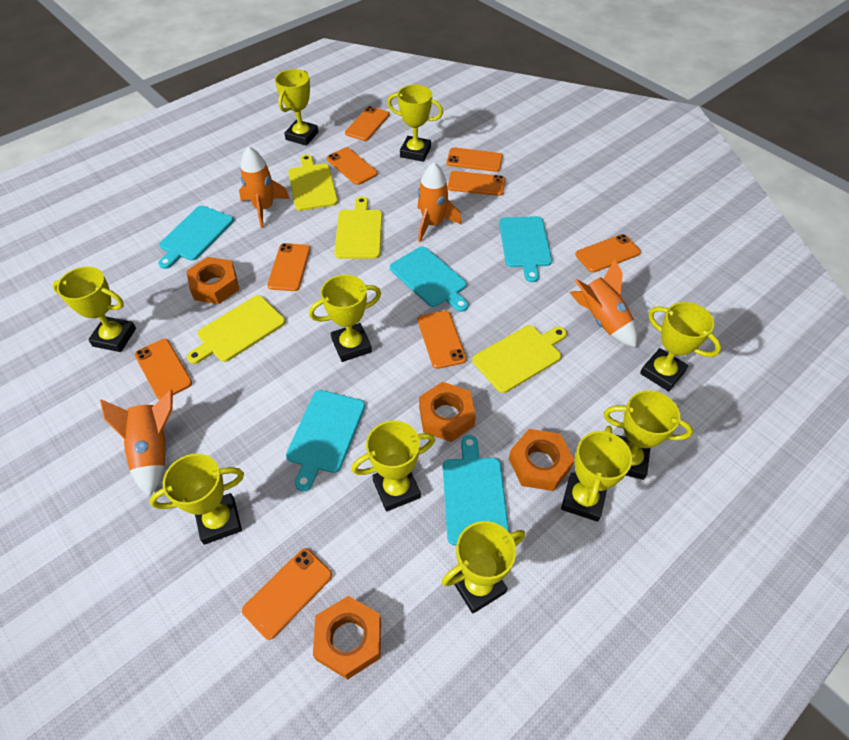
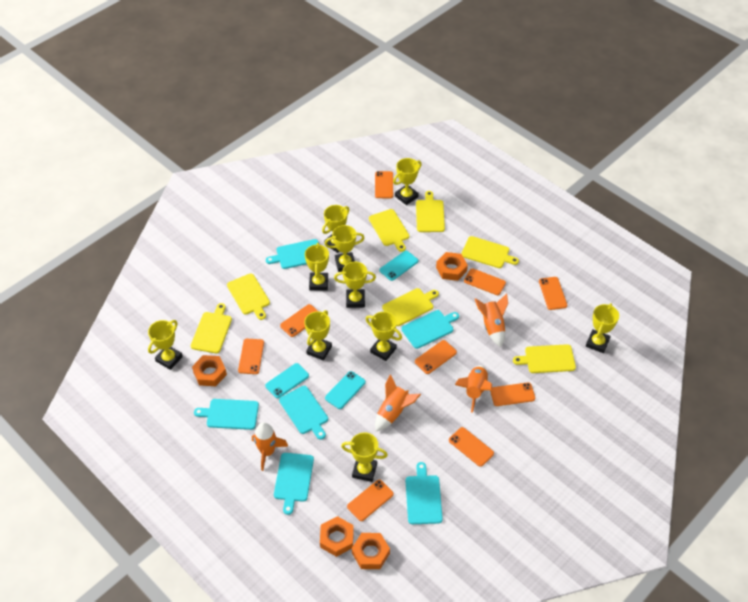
turquoise cutting board: [158,206,234,269] [286,390,365,491] [390,247,468,312] [443,435,509,546] [499,216,552,282] = 5 -> [194,399,259,430] [266,239,319,269] [274,453,314,515] [279,386,328,440] [401,310,459,349] [406,462,443,524] = 6
turquoise phone: none = 0 -> [265,363,309,398] [325,371,366,409] [379,251,419,281] = 3
yellow cutting board: [187,295,285,364] [288,154,338,211] [334,196,382,259] [472,325,567,393] = 4 -> [191,303,232,353] [227,273,270,320] [369,209,409,252] [382,288,439,326] [416,191,445,232] [461,236,519,268] [513,344,576,373] = 7

